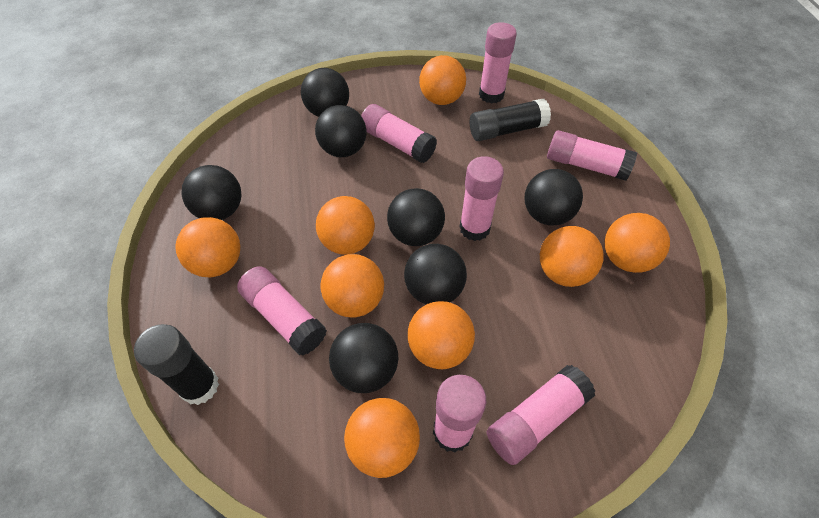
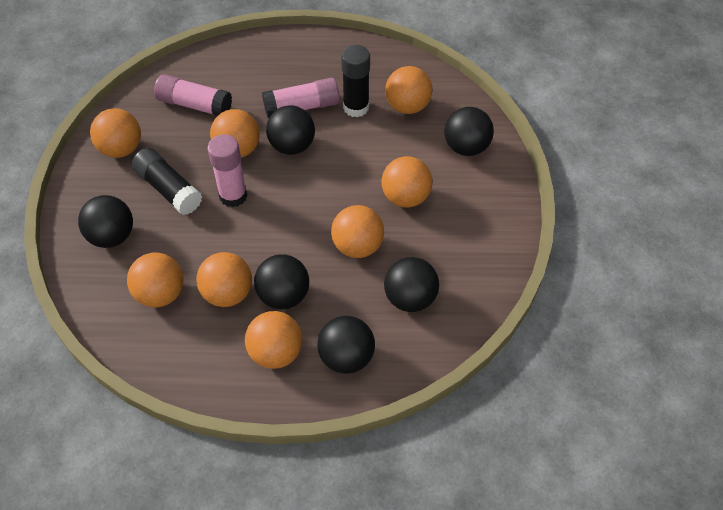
black ball: [181,165,241,220] [301,68,349,117] [315,105,367,157] [329,323,399,393] [387,188,445,246] [404,244,467,304] [525,169,583,226] = 7 -> [78,195,133,248] [254,254,309,309] [266,105,315,155] [317,316,375,374] [384,257,439,312] [444,107,494,156] = 6
pink glue stick: [237,266,327,355] [361,104,437,163] [433,375,486,453] [459,156,504,241] [479,22,517,104] [486,365,595,465] [547,130,637,181] = 7 -> [154,74,232,116] [207,134,247,208] [262,78,340,118] = 3

